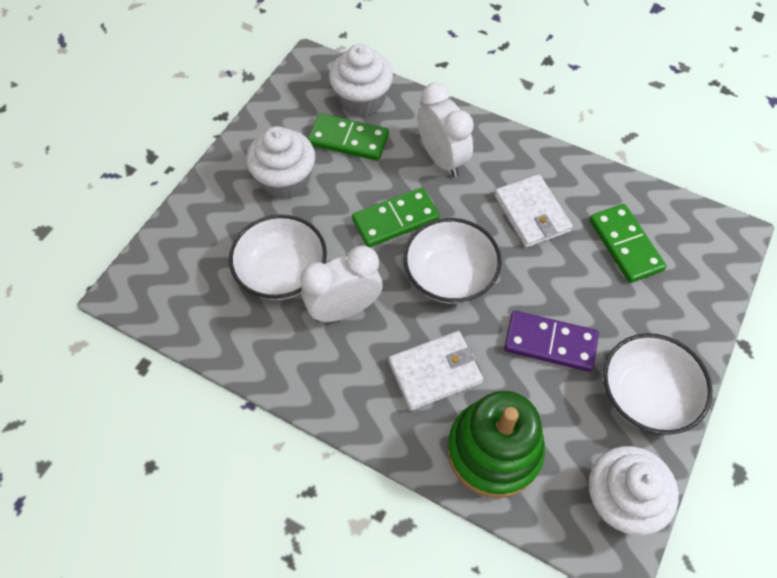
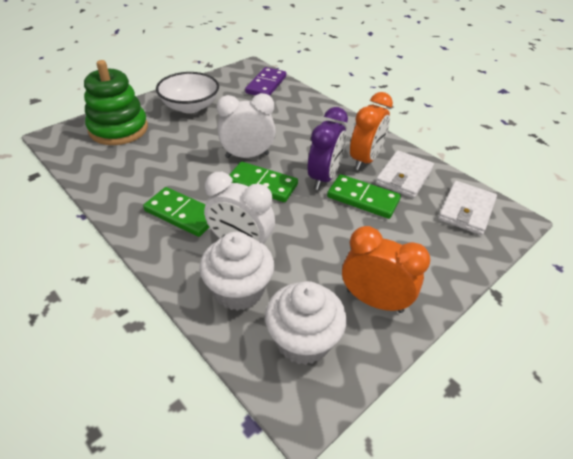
orange clock: none = 0 -> [342,226,431,313] [350,92,393,170] = 2
purple clock: none = 0 -> [308,107,348,190] = 1
white bowl: [229,215,327,300] [403,218,502,304] [603,333,713,435] = 3 -> [156,72,219,113] = 1
white cupcake: [246,126,315,199] [329,44,393,117] [589,446,679,536] = 3 -> [199,232,274,311] [265,281,347,365] = 2

